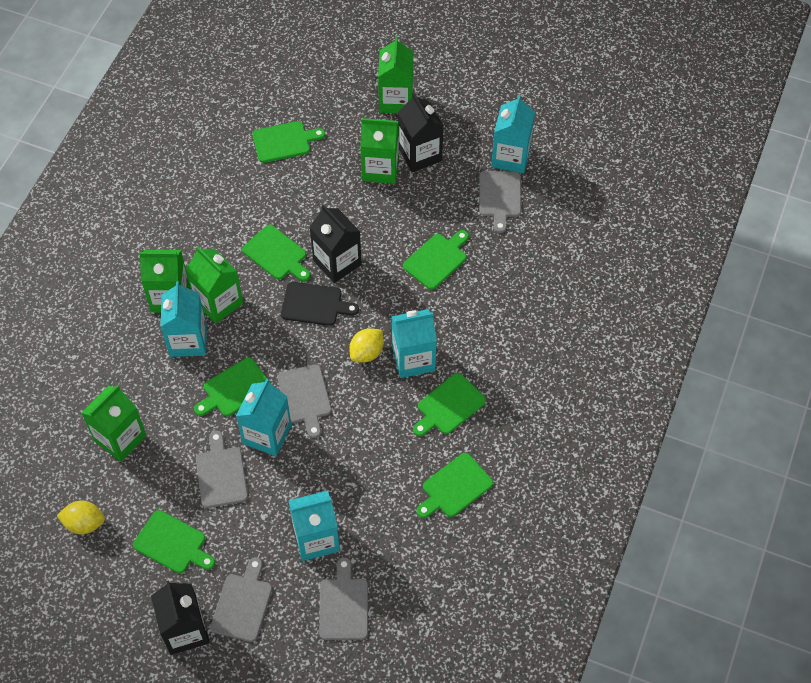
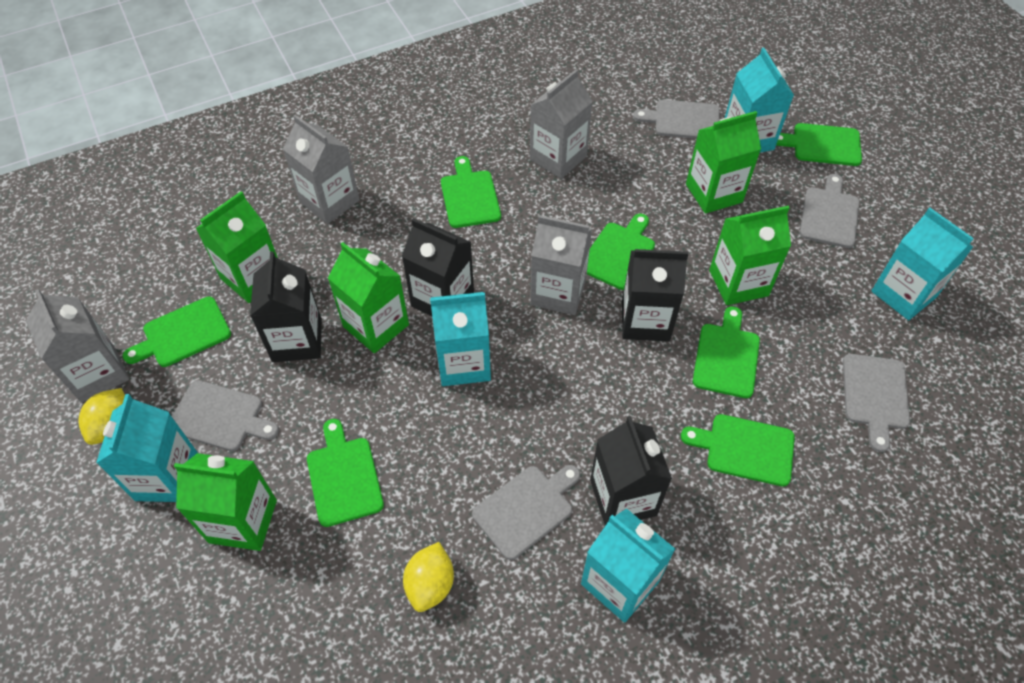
black carton: [151,580,210,655] [309,204,362,283] [398,93,444,172] = 3 -> [250,251,322,362] [402,218,474,316] [590,416,672,526] [622,249,688,341] = 4
black cutting board: [281,282,359,326] = 1 -> none = 0
grey carton: none = 0 -> [26,289,129,403] [283,115,360,224] [530,69,593,179] [530,215,592,315] = 4

